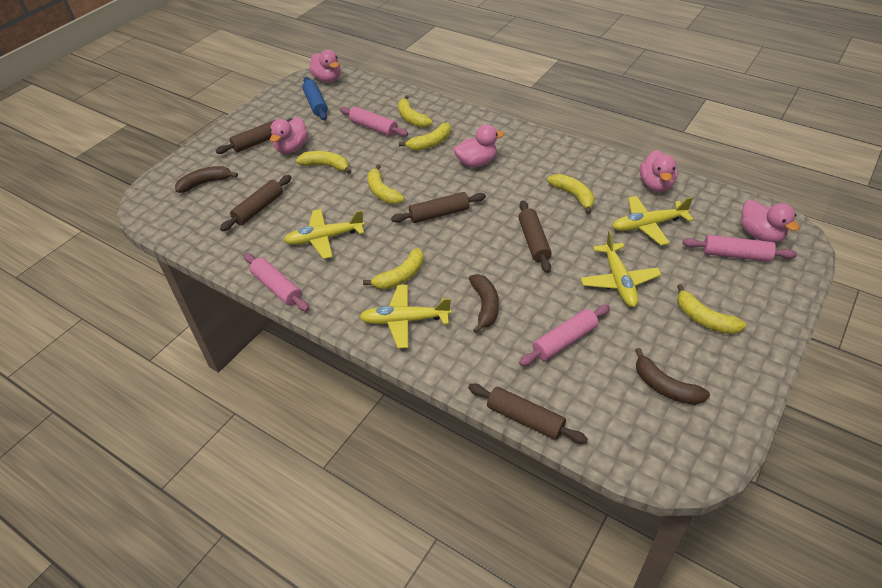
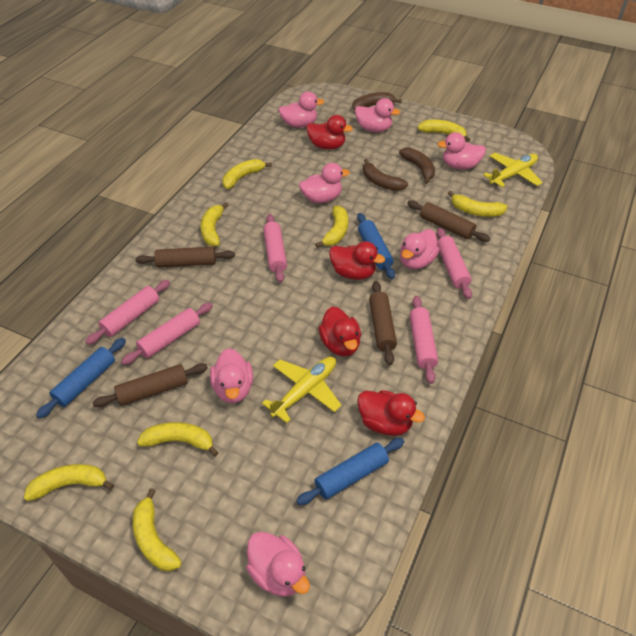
blue rolling pin: [302,77,328,120] = 1 -> [36,338,126,419] [296,438,404,505] [357,213,395,279] = 3
brown rolling pin: [215,118,293,154] [220,175,291,231] [391,192,486,223] [468,384,588,444] [518,200,552,273] = 5 -> [92,363,208,407] [136,246,235,268] [369,281,397,365] [407,200,490,242] = 4
pink duck: [270,117,309,154] [309,50,341,82] [454,124,504,167] [640,150,678,192] [741,200,799,243] = 5 -> [210,348,253,403] [246,532,310,597] [278,91,324,128] [299,163,350,203] [355,98,400,132] [400,229,440,269] [437,132,486,169] = 7
pink rolling pin: [244,253,309,312] [340,107,408,137] [519,305,610,366] [683,235,797,262] = 4 -> [85,280,170,345] [121,303,213,365] [263,214,287,283] [409,296,438,384] [437,228,472,299] = 5
red duck: none = 0 -> [306,115,353,150] [318,307,361,356] [329,241,385,280] [357,390,425,436] = 4
yellow banana: [296,151,351,174] [363,248,424,289] [367,164,404,204] [398,95,432,128] [399,123,451,151] [547,174,595,214] [677,284,747,334] = 7 -> [24,464,114,501] [133,488,182,571] [137,422,219,456] [200,202,229,246] [222,159,272,189] [315,205,348,248] [418,120,470,142] [448,191,508,217] = 8
yellow plane: [284,209,365,259] [360,285,452,348] [580,231,661,307] [612,196,694,246] = 4 -> [262,357,342,423] [483,153,543,187] = 2

